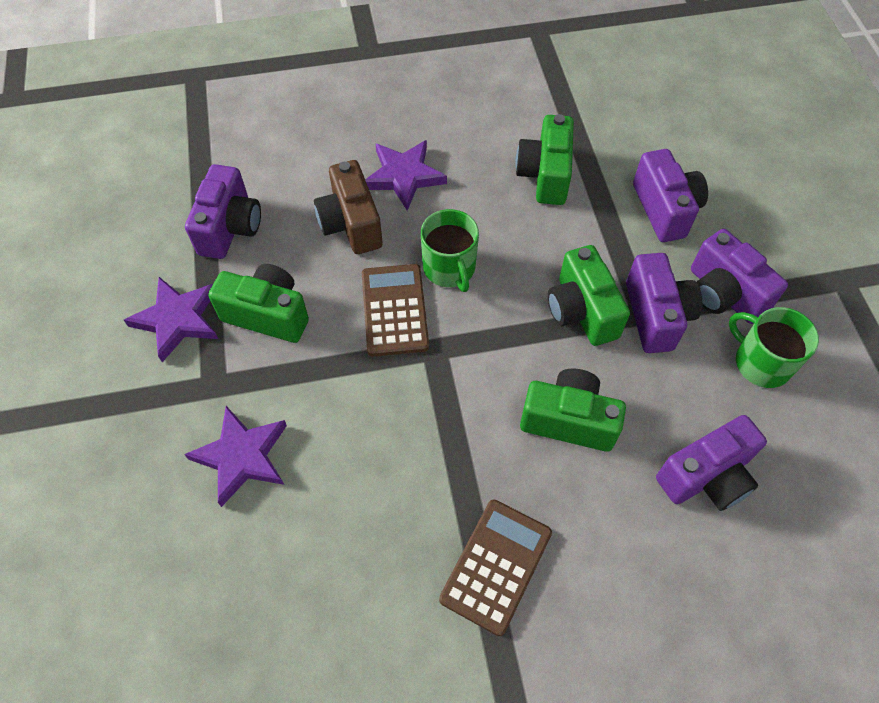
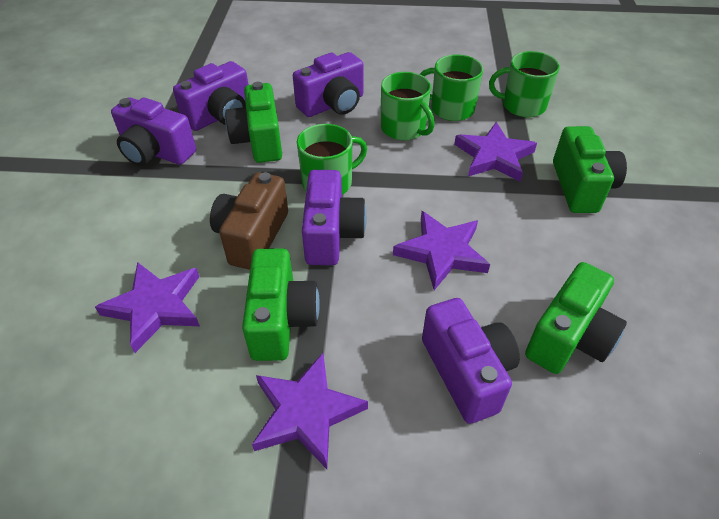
brown calculator: [362,264,429,357] [439,499,552,636] = 2 -> none = 0
green mug: [421,209,479,292] [729,307,819,388] = 2 -> [297,124,367,195] [381,72,435,140] [420,55,483,121] [489,51,560,117] = 4
purple star: [124,277,218,362] [184,406,287,507] [365,140,447,211] = 3 -> [95,262,200,353] [252,353,368,469] [393,211,490,290] [454,122,537,182] = 4

